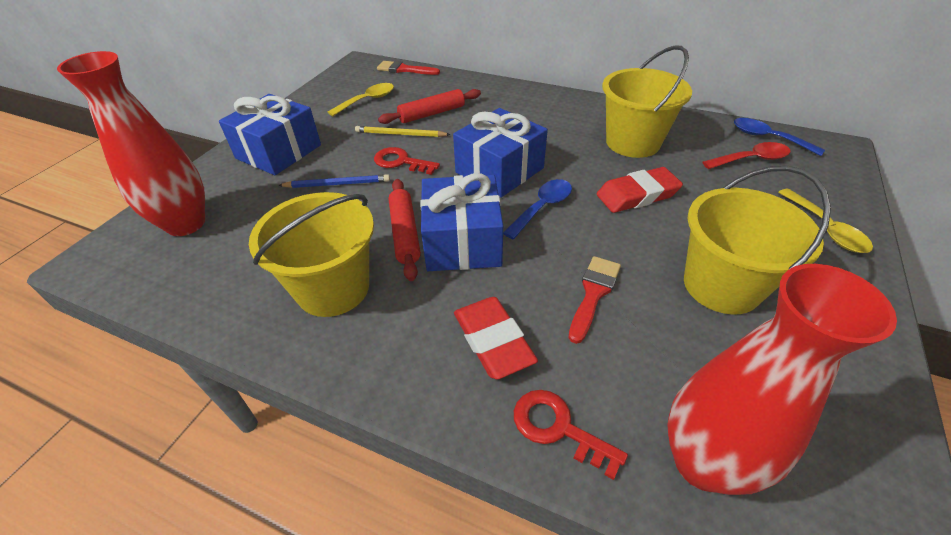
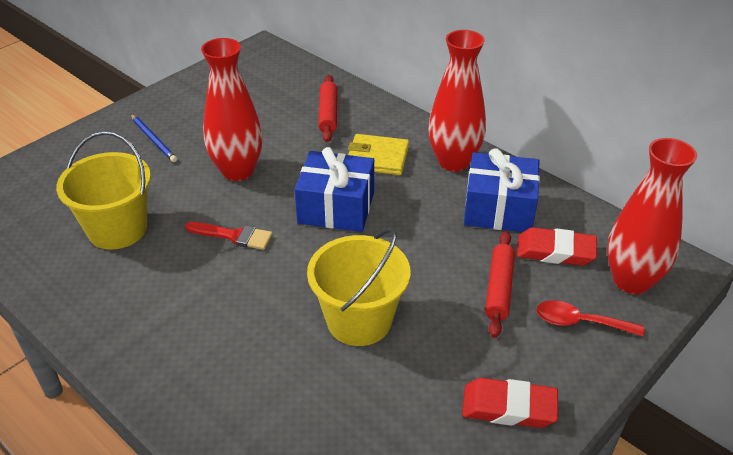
blue gift: [219,94,321,175] [420,173,503,271] [453,108,548,198] = 3 -> [295,147,374,232] [464,149,540,232] = 2
blue spoon: [503,179,572,239] [734,118,825,156] = 2 -> none = 0
red brush: [377,61,440,75] [569,256,621,344] = 2 -> [185,222,273,250] = 1
red key: [374,147,440,175] [514,390,628,480] = 2 -> none = 0
red vase: [57,51,205,236] [667,264,897,495] = 2 -> [201,38,262,181] [428,30,486,172] [607,138,697,294] = 3
yellow bucket: [249,192,374,317] [602,45,692,158] [684,166,831,315] = 3 -> [56,131,151,250] [307,228,411,346] = 2
yellow pencil: [355,126,451,137] = 1 -> none = 0
yellow spoon: [328,83,394,116] [778,189,873,253] = 2 -> none = 0
yellow wallet: none = 0 -> [348,134,409,175] = 1

